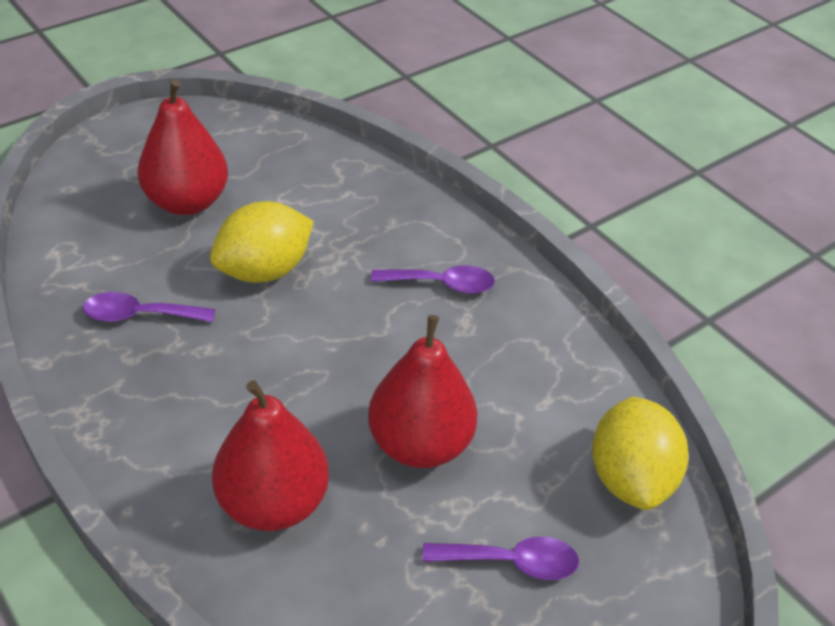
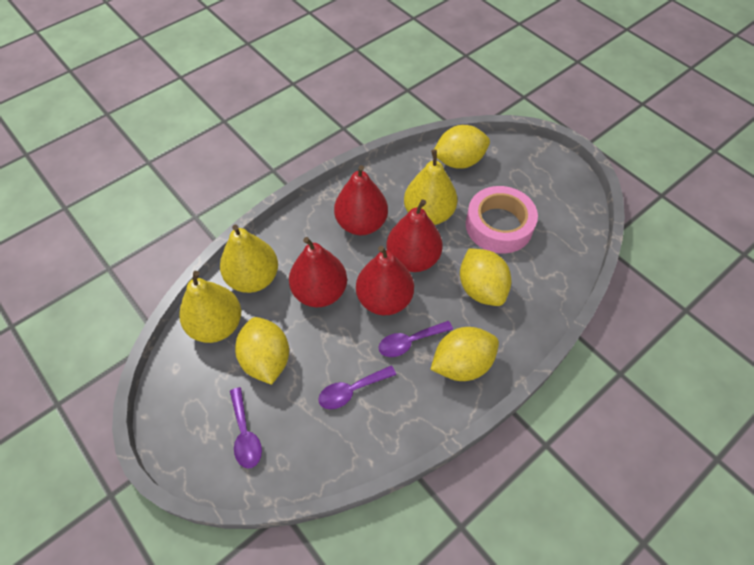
pink tape: none = 0 -> [466,186,538,254] = 1
red pear: [138,79,228,215] [212,380,329,531] [368,315,478,468] = 3 -> [289,237,347,307] [334,165,388,236] [356,246,414,315] [386,199,443,272] = 4
yellow lemon: [210,201,314,283] [592,396,689,510] = 2 -> [235,317,289,385] [430,327,499,381] [434,125,490,169] [460,249,511,306] = 4
yellow pear: none = 0 -> [179,271,241,343] [220,225,278,293] [404,149,457,225] = 3

